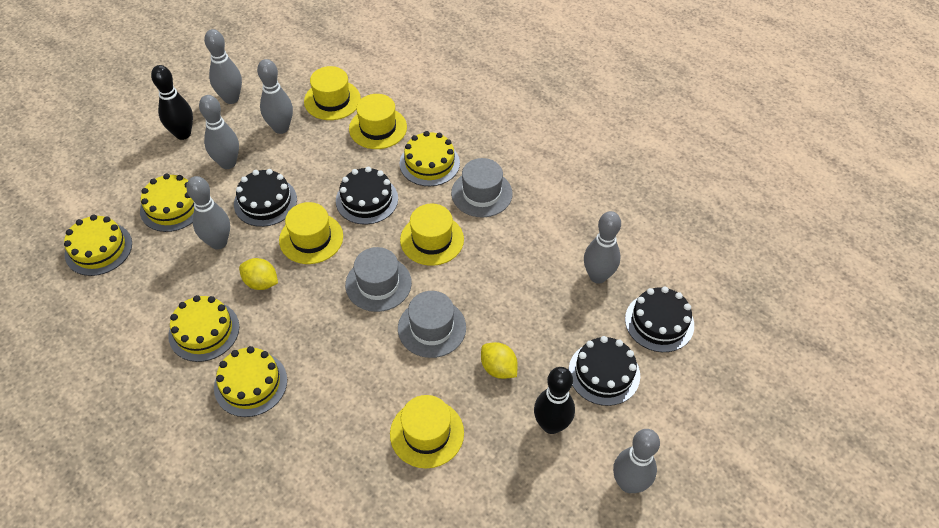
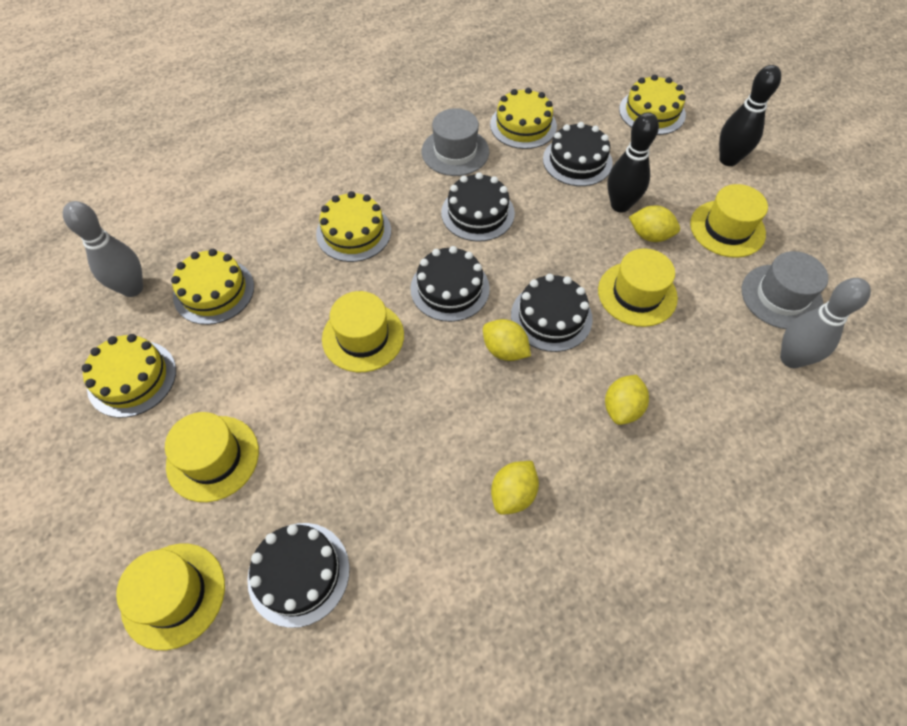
black cake: [234,169,297,227] [336,167,398,225] [568,336,640,406] [625,286,694,352] = 4 -> [247,523,350,628] [410,246,490,322] [441,172,515,242] [511,274,593,352] [543,122,613,186] = 5
grey bowling pin: [186,176,230,250] [199,95,239,169] [204,29,242,104] [257,59,293,134] [584,211,621,284] [613,429,660,493] = 6 -> [63,201,143,297] [780,278,871,368] = 2
grey hat: [345,247,412,312] [398,291,466,358] [451,158,513,217] = 3 -> [422,108,489,176] [742,251,829,329] = 2
yellow lemon: [239,258,278,290] [481,342,518,379] = 2 -> [483,319,531,361] [491,461,539,515] [605,375,649,425] [629,205,680,242] = 4

